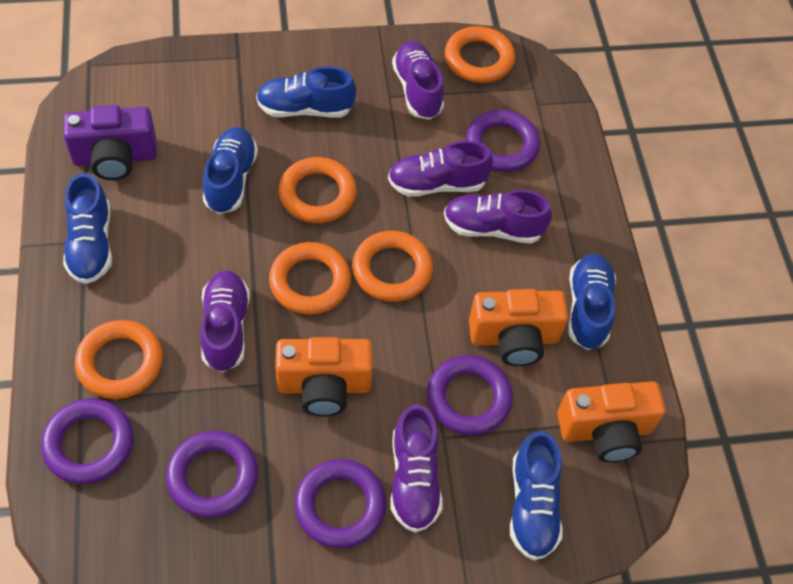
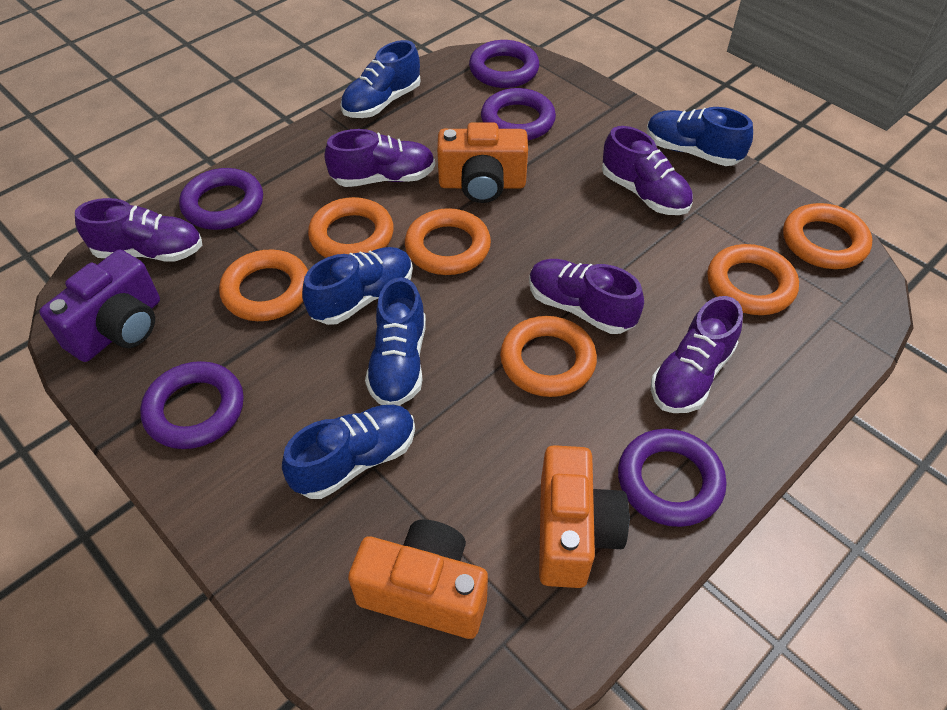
orange ring: [75,320,163,399] [269,242,351,315] [279,157,356,223] [352,231,433,302] [445,26,515,83] = 5 -> [219,249,308,321] [308,197,394,258] [405,208,491,275] [500,316,597,397] [707,244,799,315] [783,203,873,269] = 6

